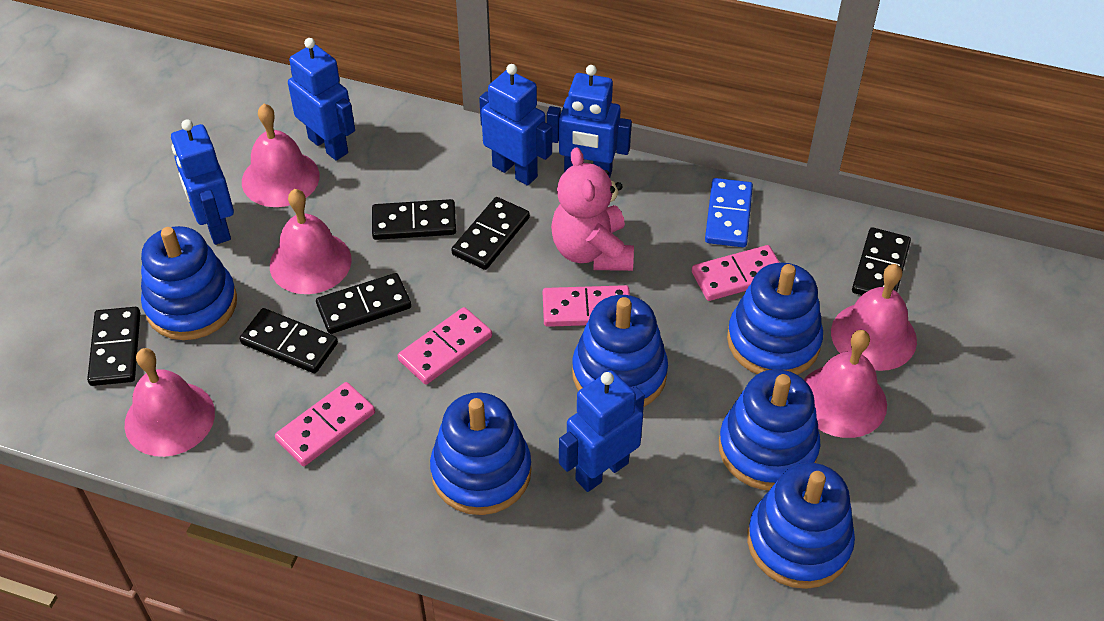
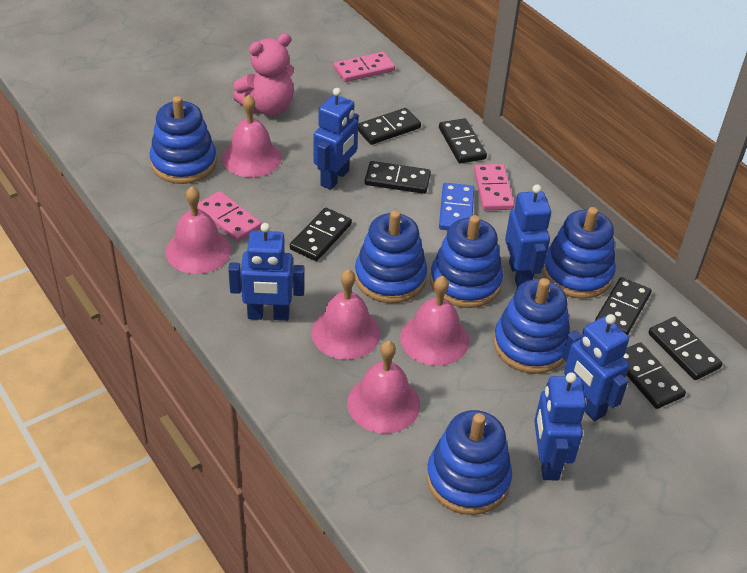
black domino: [87,307,140,386] [240,308,338,373] [316,273,411,334] [372,199,456,240] [451,197,530,270] [852,227,911,295] = 6 -> [290,208,352,261] [358,108,421,145] [365,161,431,194] [439,118,487,164] [595,277,652,335] [623,342,686,409] [648,317,723,380] = 7
pink domino: [275,382,375,466] [398,307,492,385] [543,285,630,327] [692,245,780,301] = 4 -> [197,191,261,242] [334,52,395,82] [474,164,514,210] = 3

